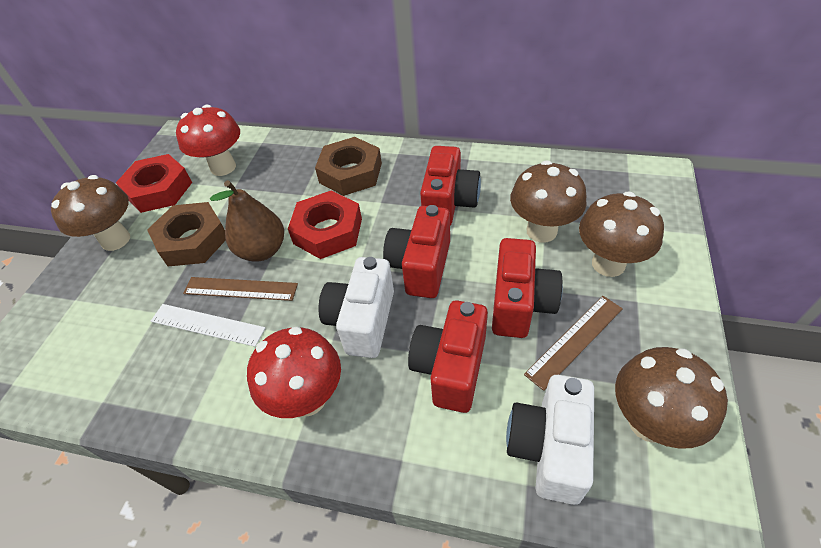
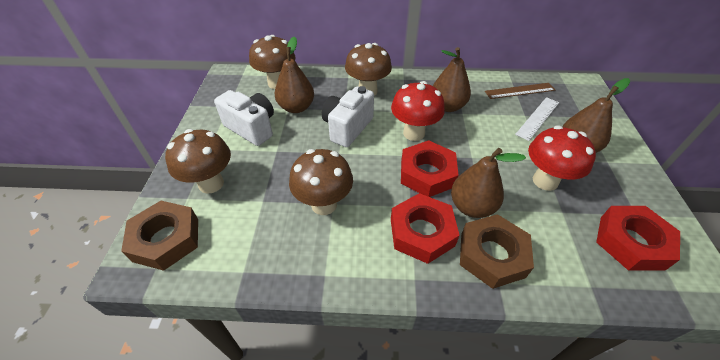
brown pear: [210,180,284,261] = 1 -> [275,37,314,113] [433,47,471,112] [451,148,526,218] [562,78,630,153] = 4
brown ruler: [183,277,298,301] [524,296,623,391] = 2 -> [485,83,555,99] = 1
red camera: [383,205,450,298] [408,300,488,413] [420,146,481,226] [492,238,563,338] = 4 -> none = 0
red nut: [116,154,192,213] [288,191,362,259] = 2 -> [391,193,460,264] [401,140,459,197] [596,206,680,271] = 3

